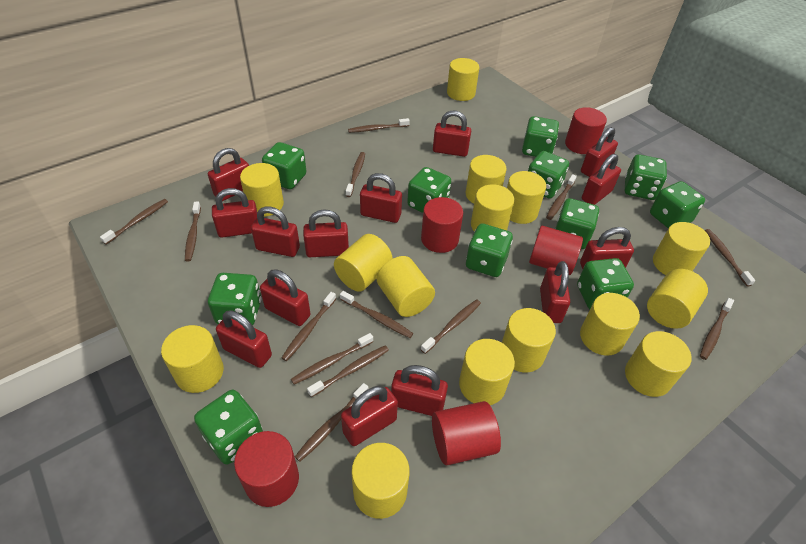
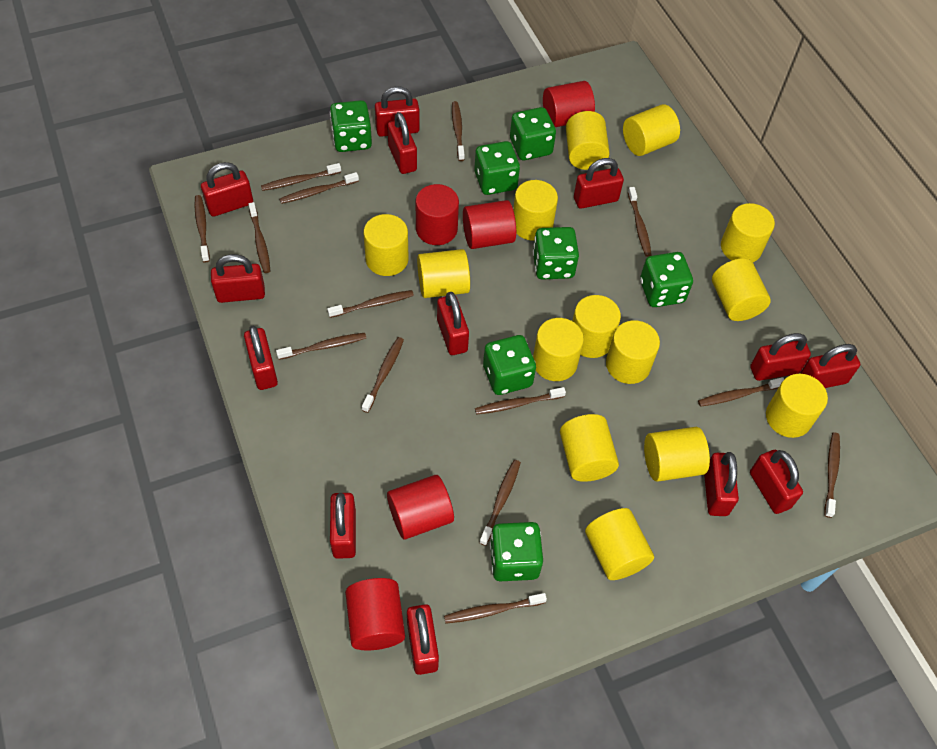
brown toothbrush: [100,199,168,244] [185,202,201,261] [282,292,336,361] [291,333,373,384] [295,383,369,462] [307,345,389,397] [340,291,414,338] [346,152,365,197] [348,118,410,133] [421,299,481,354] [546,174,577,220] [700,298,734,360] [705,229,755,287] = 13 -> [195,195,210,263] [249,202,270,273] [261,163,341,191] [276,333,366,360] [279,172,359,204] [327,290,414,318] [362,337,404,413] [444,593,547,624] [452,101,465,161] [475,387,566,415] [479,460,521,546] [628,187,652,257] [698,377,784,407] [825,432,840,518] = 14
green dice: [194,390,263,465] [208,273,261,325] [262,142,306,189] [407,167,451,213] [466,224,513,277] [522,116,559,157] [528,151,569,199] [555,198,599,249] [577,258,634,309] [625,154,667,200] [650,181,705,229] = 11 -> [330,100,372,152] [474,141,520,195] [483,335,536,395] [490,522,543,581] [510,107,556,160] [533,227,579,280] [640,252,693,307] = 7
red padlock: [208,148,249,201] [212,188,257,238] [216,311,272,368] [251,206,300,257] [260,269,310,326] [303,209,349,257] [341,386,398,446] [360,173,402,223] [391,365,448,416] [433,111,471,157] [540,261,570,323] [580,227,634,269] [581,127,618,177] [582,154,621,205] = 14 -> [201,162,253,217] [211,254,265,303] [244,325,278,390] [330,493,356,559] [375,86,420,137] [387,112,417,174] [407,604,439,675] [437,292,469,355] [574,158,624,209] [704,452,739,516] [750,333,811,381] [750,450,803,514] [800,344,860,388] = 13
yellow cylinder: [161,325,224,393] [240,163,284,217] [334,234,393,292] [351,443,409,519] [377,256,435,317] [447,58,479,101] [459,339,515,405] [465,155,507,204] [471,184,515,232] [502,308,556,373] [507,171,546,224] [580,293,640,356] [625,331,691,397] [647,269,708,329] [653,222,710,275] = 15 -> [363,214,408,276] [417,249,470,298] [513,180,558,241] [533,318,584,381] [560,414,619,482] [566,111,610,170] [572,295,621,358] [585,508,654,580] [606,320,660,384] [623,104,680,156] [644,427,710,482] [712,258,771,321] [721,203,775,262] [766,374,828,438] = 14

